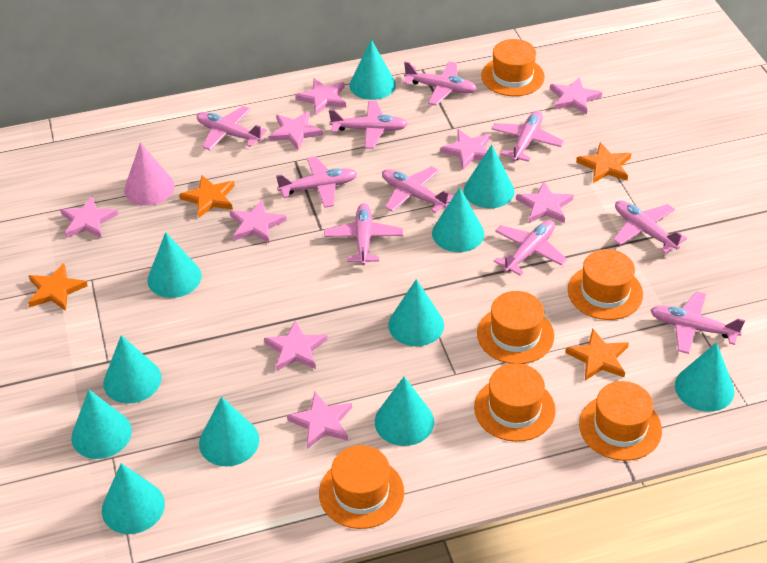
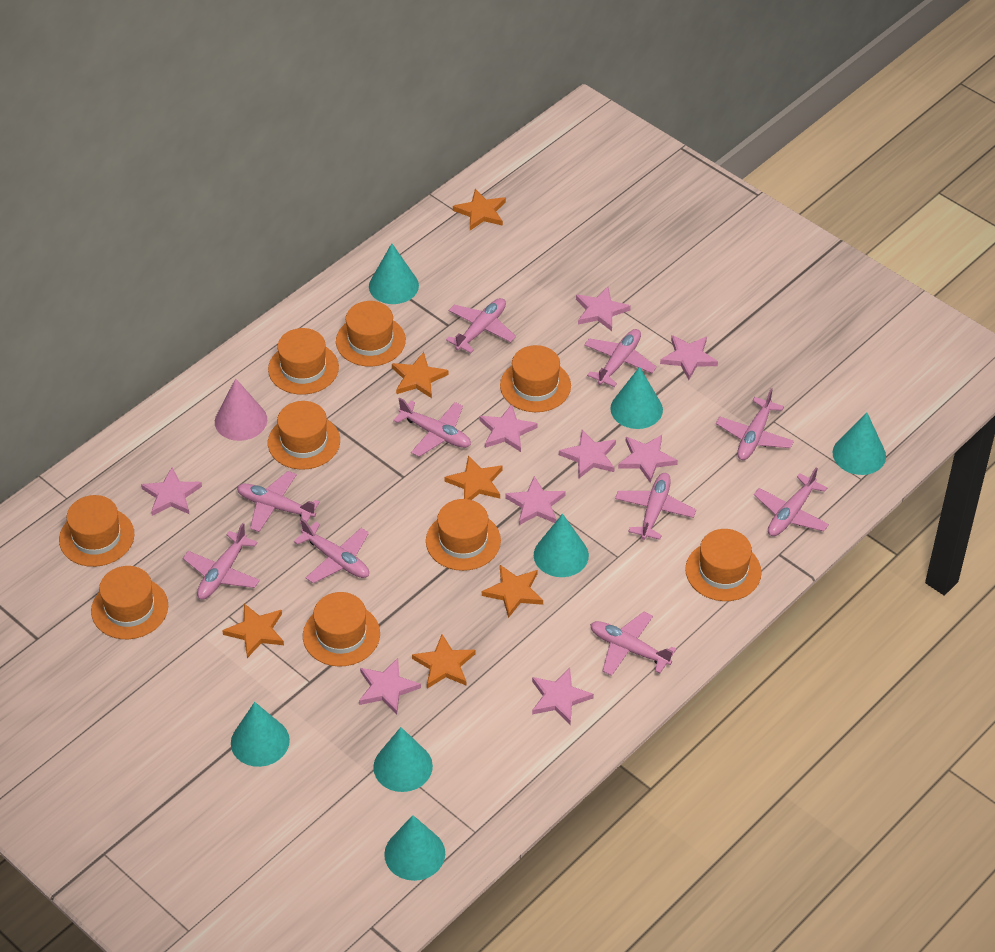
orange hat: [319,445,404,529] [474,363,556,442] [477,291,554,364] [481,39,545,96] [568,249,643,320] [579,381,662,461] = 6 -> [59,495,134,567] [91,566,168,639] [268,328,339,395] [268,401,340,470] [303,592,380,667] [336,301,406,366] [426,499,501,571] [500,345,571,412] [685,529,762,601] = 9
orange star: [28,263,88,311] [179,175,235,218] [565,329,629,381] [576,142,631,183] = 4 -> [222,604,284,658] [392,352,449,398] [412,634,475,688] [444,455,503,500] [453,189,506,230] [482,565,543,618] = 6
turquoise cone: [71,389,132,459] [102,463,165,534] [103,335,162,404] [147,232,202,298] [199,397,259,466] [349,39,396,100] [375,377,434,446] [388,279,444,346] [432,187,484,252] [464,145,515,208] [675,342,734,412] = 11 -> [231,702,290,767] [369,243,419,304] [373,727,433,792] [384,815,445,881] [534,514,589,577] [610,367,663,429] [833,412,886,475] = 7

